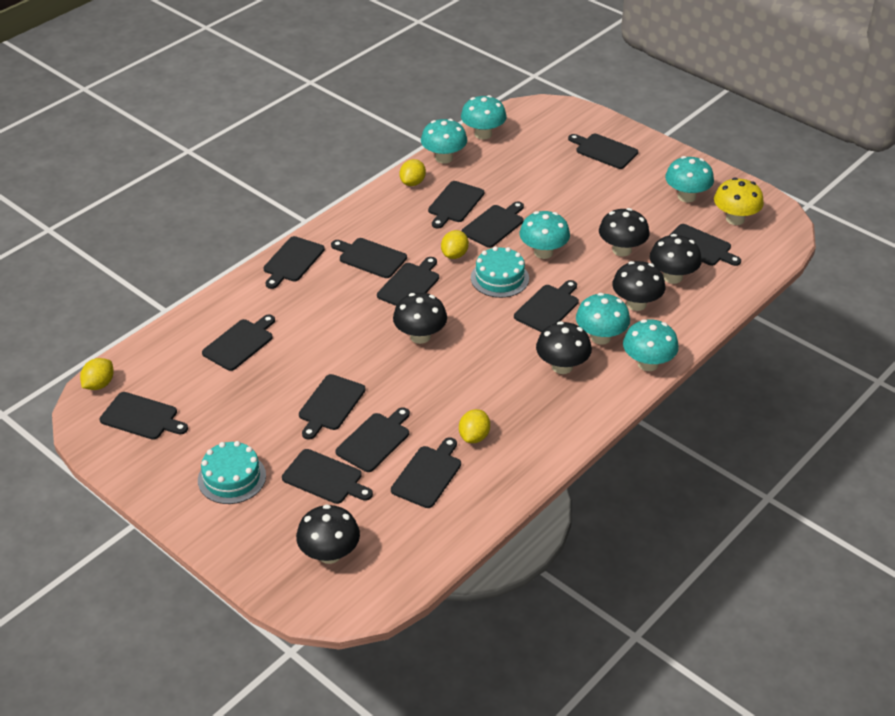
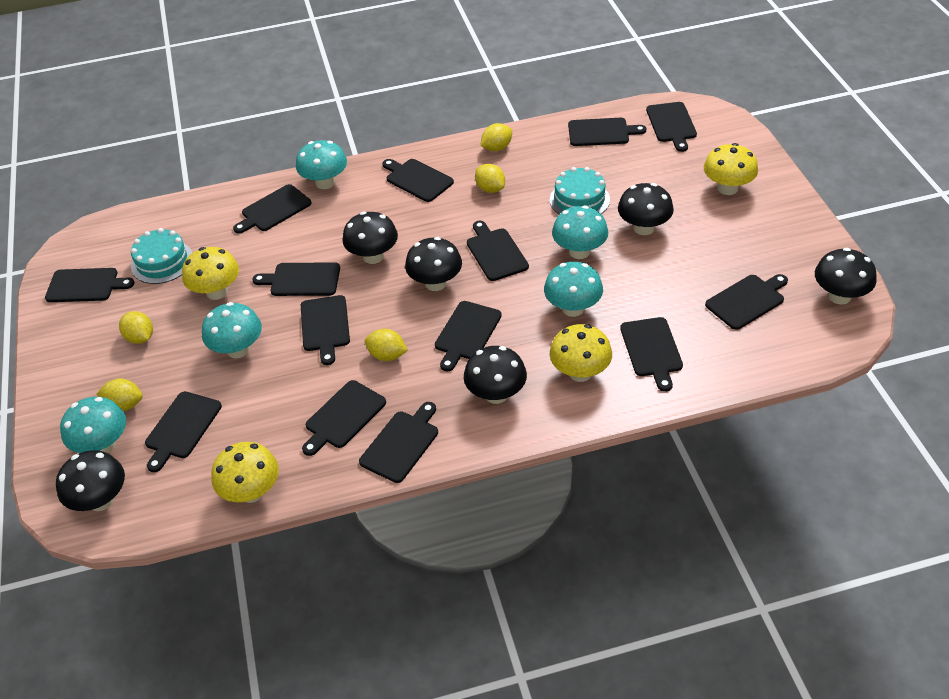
turquoise mushroom: [421,119,467,164] [461,95,507,140] [519,211,570,259] [576,293,630,345] [623,319,679,371] [665,156,714,202] = 6 -> [60,397,126,453] [202,302,262,358] [296,140,347,189] [544,262,603,317] [552,206,608,259] = 5
yellow lemon: [80,358,114,390] [400,159,426,186] [441,230,469,259] [459,409,490,443] = 4 -> [96,378,143,411] [119,311,153,344] [365,329,408,361] [475,164,505,193] [480,123,512,151] = 5
yellow mushroom: [714,178,764,225] = 1 -> [182,247,239,300] [211,442,279,503] [550,324,612,382] [704,143,758,195] = 4

